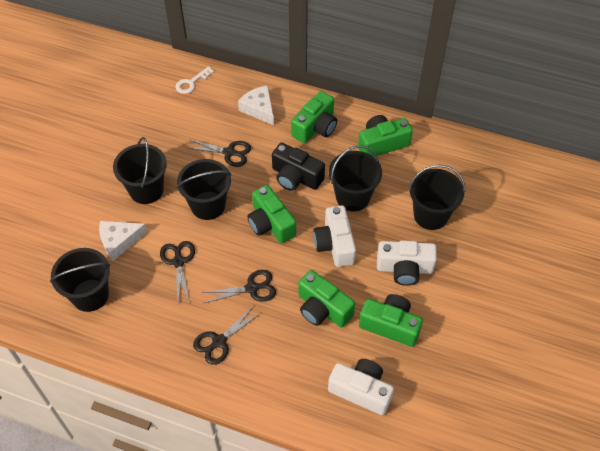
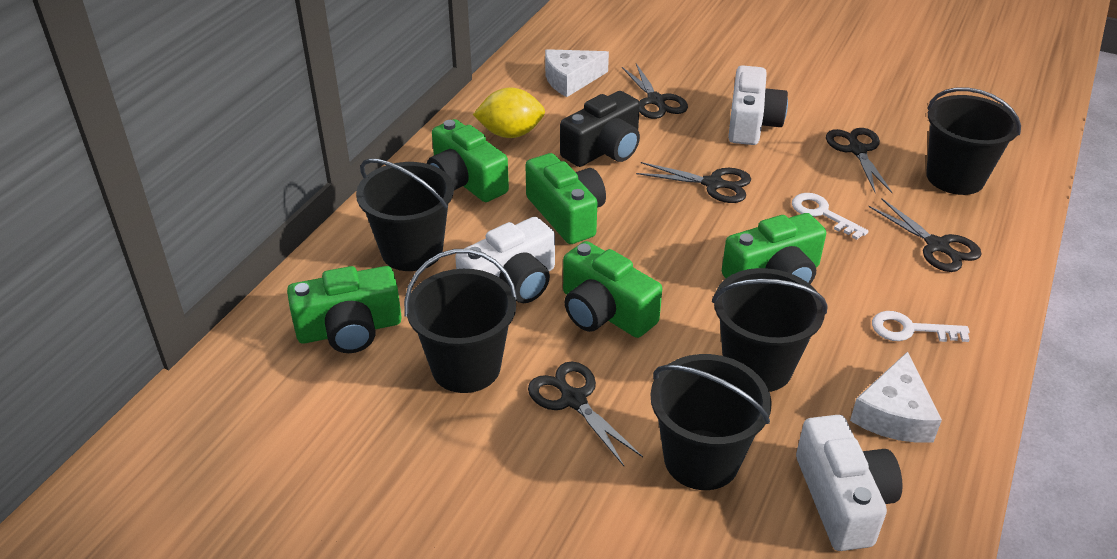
black scissors: [160,241,195,301] [185,139,251,167] [193,307,262,365] [202,270,276,303] = 4 -> [528,361,643,466] [622,63,688,119] [636,162,751,203] [826,128,893,193] [868,198,982,272] = 5
white key: [176,66,214,94] = 1 -> [792,193,869,240] [872,311,970,342] = 2
yellow lemon: none = 0 -> [473,88,545,138] = 1

